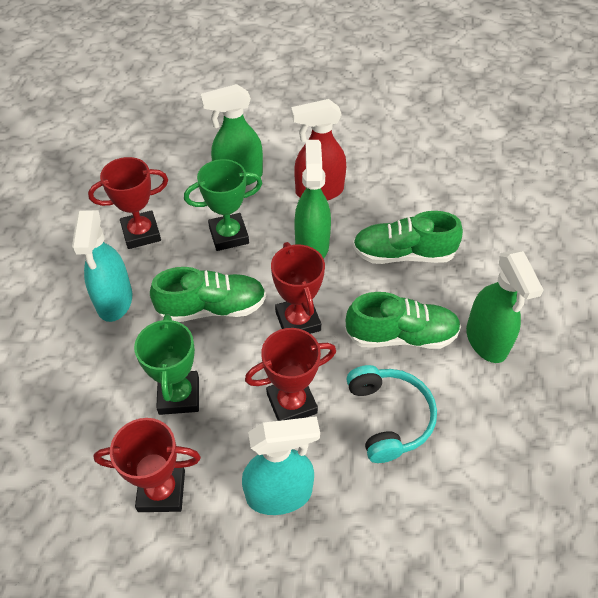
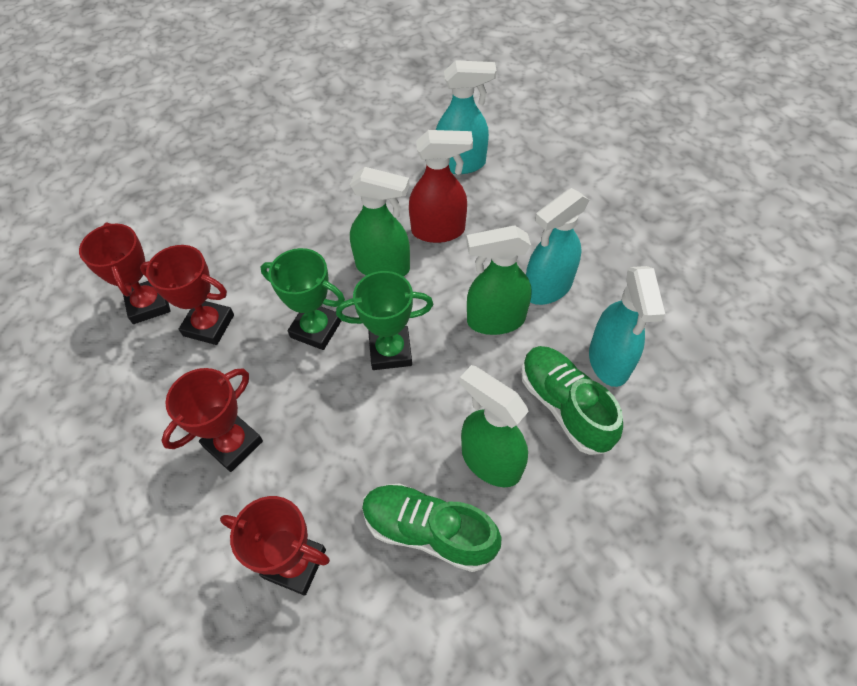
green shoe: [150,267,266,322] [345,292,461,349] [353,211,463,264] = 3 -> [362,483,502,572] [521,346,623,455] = 2
turquoise headphones: [347,365,437,463] = 1 -> none = 0
turquoise spray bottle: [72,210,132,322] [242,416,320,515] = 2 -> [436,60,496,174] [526,188,589,305] [589,266,665,387] = 3

